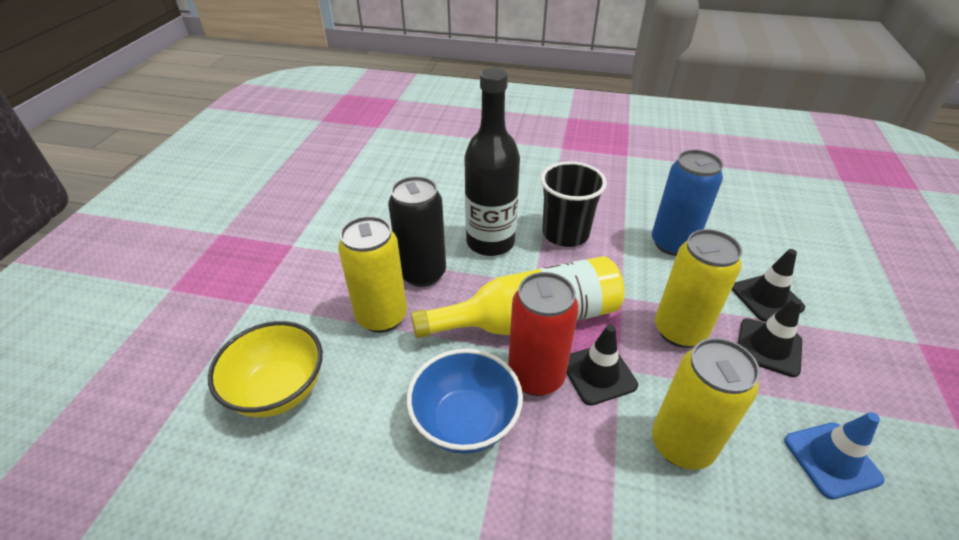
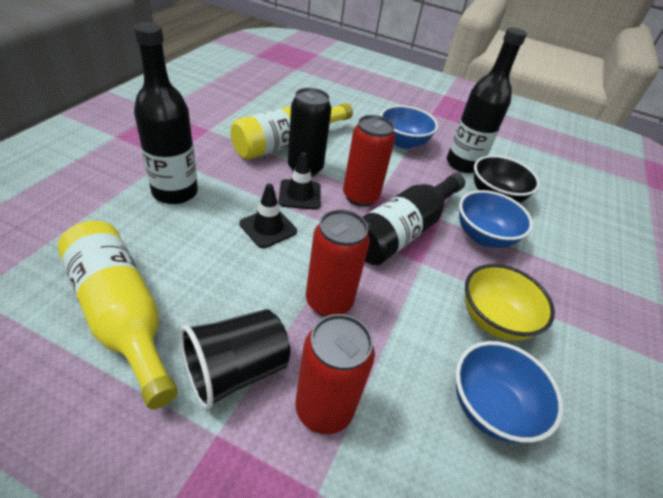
black bottle: [464,68,520,256] = 1 -> [134,22,198,204] [362,173,465,265] [447,27,527,173] = 3
black bowl: none = 0 -> [474,155,540,203] = 1
black traffic cone: [566,324,638,406] [732,249,805,322] [738,298,802,377] = 3 -> [239,183,297,248] [279,152,321,210] = 2
blue bowl: [407,349,523,454] = 1 -> [380,105,438,149] [456,341,563,443] [459,190,533,248] = 3
blue can: [652,150,723,256] = 1 -> none = 0
blue traffic cone: [784,412,885,500] = 1 -> none = 0
red can: [508,272,579,396] = 1 -> [296,314,375,434] [306,209,370,317] [343,115,395,207] = 3
yellow bottle: [411,256,625,338] = 1 -> [58,221,178,409] [231,103,353,160] = 2
yellow can: [338,216,407,333] [652,338,760,470] [655,229,742,348] = 3 -> none = 0

